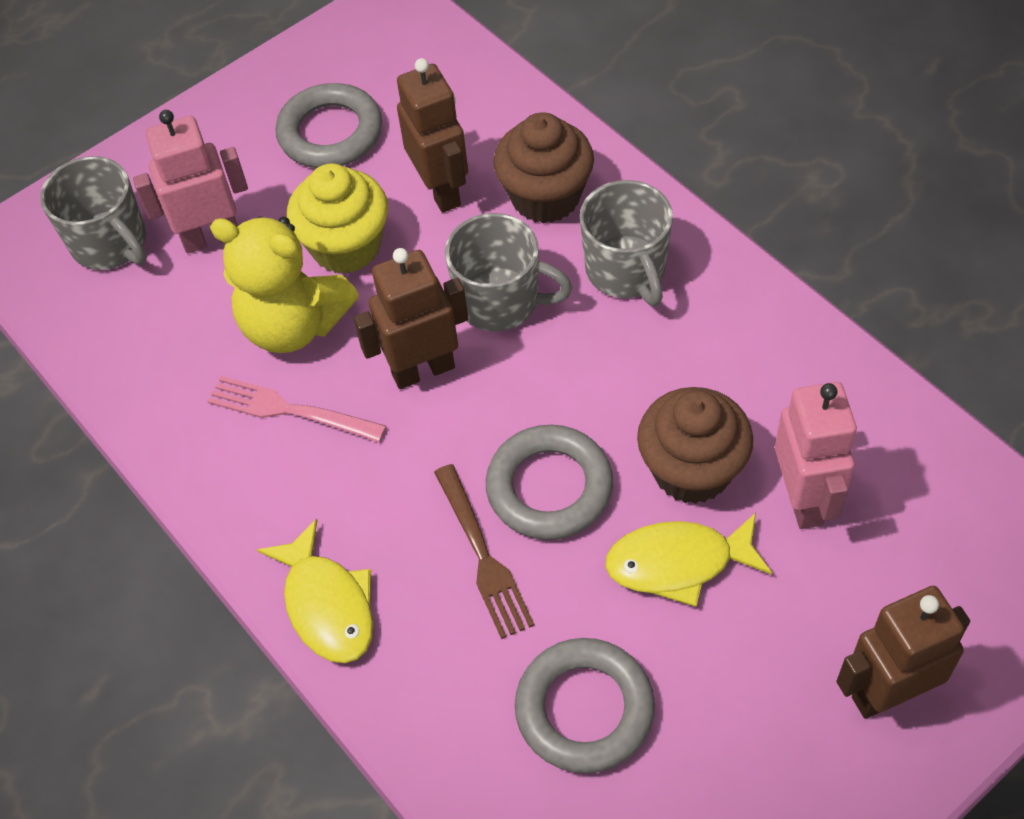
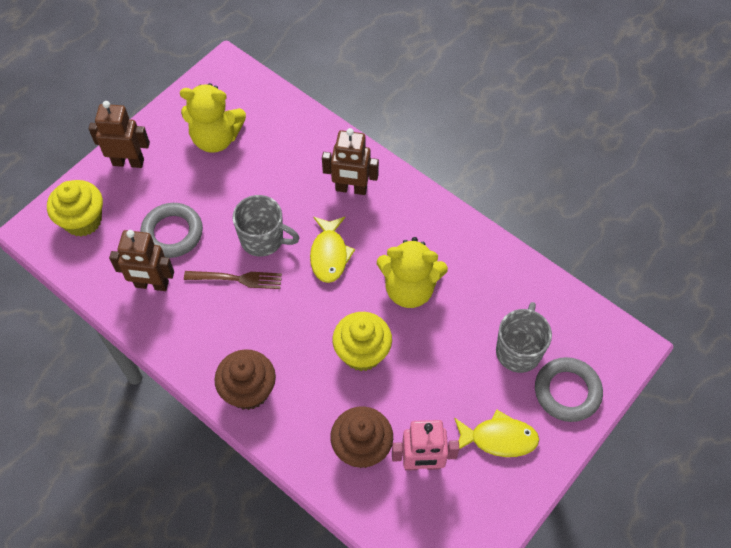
grey mug: [40,156,147,270] [445,213,572,332] [579,180,673,306] = 3 -> [233,195,299,257] [496,302,552,373] = 2
grey ring: [276,83,382,168] [486,425,613,540] [515,638,655,773] = 3 -> [140,203,203,258] [535,357,603,422] = 2
pink fork: [207,376,386,442] = 1 -> none = 0
pink robot: [133,110,248,254] [775,382,857,529] = 2 -> [392,420,459,471] = 1
yellow cupcake: [287,163,388,274] = 1 -> [47,180,103,237] [332,312,392,371] = 2
yellow teddy bear: [210,216,359,353] = 1 -> [180,83,246,153] [377,237,448,308] = 2

